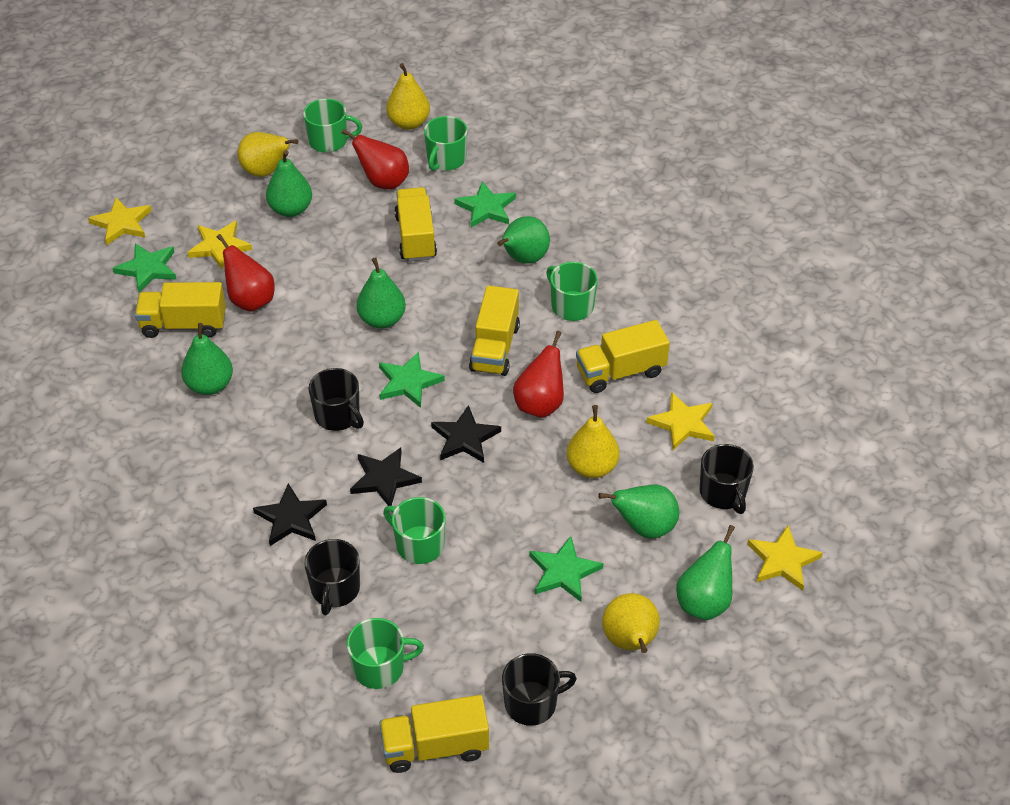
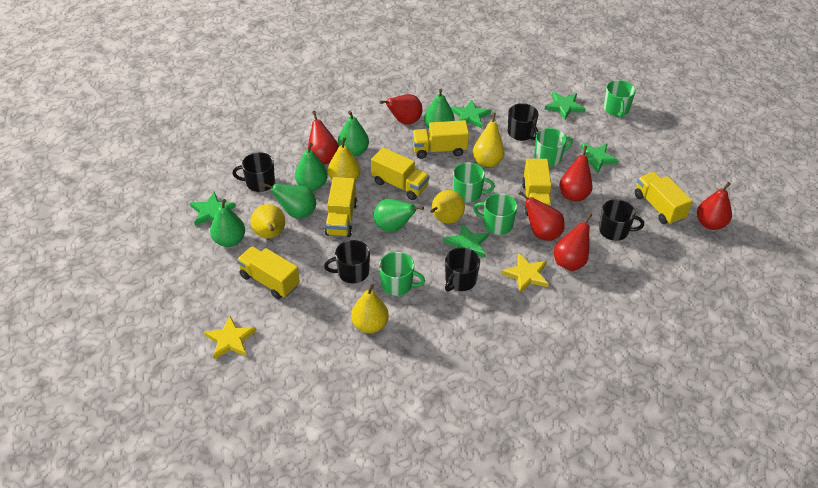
black mug: [304,539,360,615] [308,368,364,431] [502,653,577,726] [700,444,754,514] = 4 -> [232,152,275,192] [324,240,370,283] [445,247,480,292] [508,103,539,141] [599,199,644,241] = 5
black star: [253,483,327,546] [350,447,422,506] [431,405,501,463] = 3 -> none = 0
green star: [113,243,176,292] [379,352,445,408] [454,181,516,228] [529,536,603,602] = 4 -> [190,191,236,226] [443,224,489,258] [451,99,491,129] [544,92,585,120] [581,143,619,174] = 5
red pear: [217,234,275,312] [341,129,409,189] [513,331,564,418] = 3 -> [308,111,339,165] [380,94,422,125] [519,191,565,241] [554,213,592,271] [559,146,592,202] [697,182,732,230] = 6
yellow pear: [237,132,299,177] [386,63,430,130] [567,405,619,478] [602,593,660,653] = 4 -> [251,204,285,238] [328,137,360,181] [351,284,389,333] [430,190,465,224] [473,113,505,167] = 5
yellow star: [88,197,152,245] [187,221,252,269] [646,392,715,450] [747,525,823,591] = 4 -> [204,316,256,359] [501,253,549,293] = 2
yellow truck: [135,282,226,338] [379,695,489,773] [394,187,437,262] [469,285,520,376] [576,320,670,393] = 5 -> [237,246,300,299] [325,177,357,237] [371,147,430,200] [412,120,469,159] [522,159,552,216] [635,172,693,225] = 6

